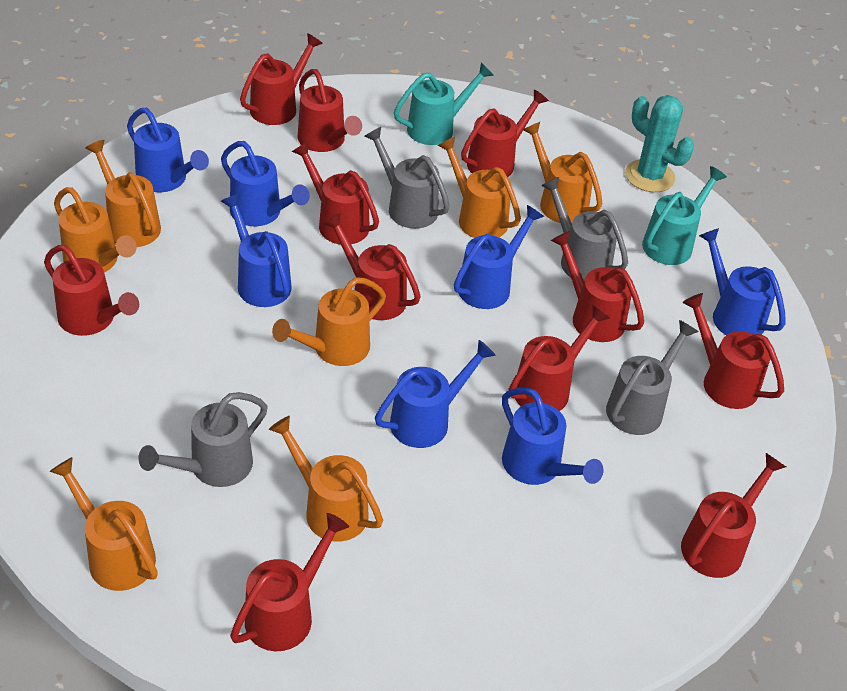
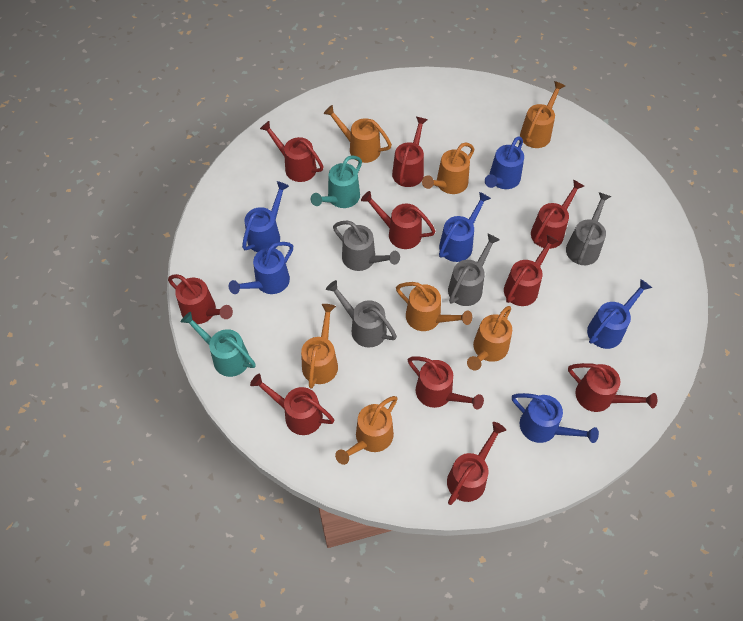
blue watering can: [127,108,209,192] [221,141,310,226] [221,194,292,307] [375,340,496,448] [454,205,544,309] [502,388,603,485] [699,228,786,335] = 7 -> [229,242,293,294] [242,181,289,252] [439,192,491,262] [485,136,524,189] [512,393,599,443] [587,279,652,349] = 6
red watering can: [44,245,139,336] [230,513,349,651] [240,33,323,125] [292,142,379,245] [298,69,362,152] [323,212,421,320] [461,89,549,177] [509,305,610,411] [551,231,644,342] [681,453,786,578] [682,293,784,409] = 11 -> [168,274,233,324] [250,374,334,435] [260,121,324,182] [361,191,436,249] [392,117,428,187] [408,356,484,410] [447,422,506,505] [504,235,559,306] [531,180,584,249] [568,363,657,412] = 10
turquoise cactus: [625,95,694,192] = 1 -> none = 0

